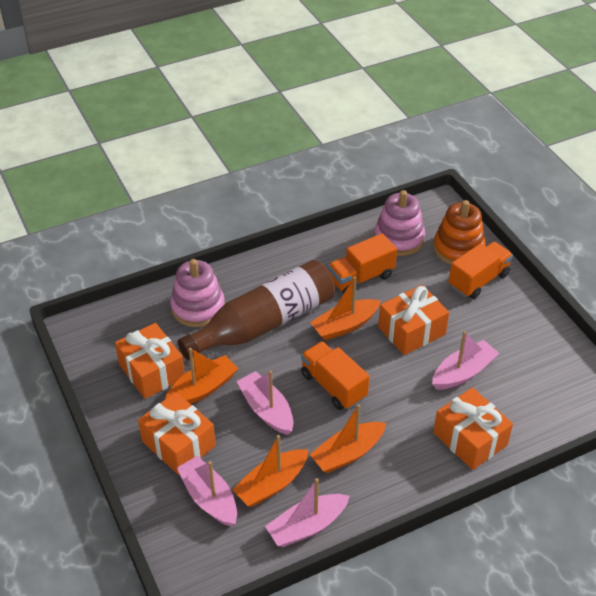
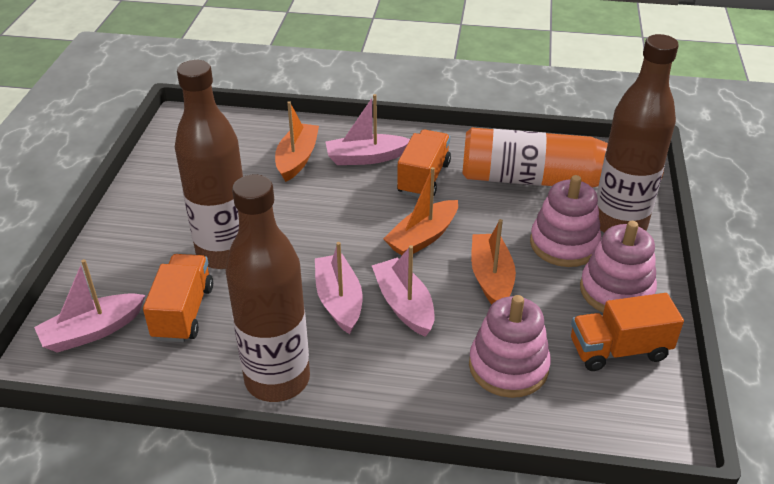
brown bottle: [178,260,335,360] = 1 -> [175,60,243,269] [225,175,310,402] [597,34,679,233] = 3
orange boat: [165,348,239,404] [232,435,308,507] [309,404,386,473] [310,276,381,340] = 4 -> [275,101,319,182] [383,167,458,255] [471,219,516,305] = 3
orange bottle: none = 0 -> [462,128,664,188] = 1
orange gift: [115,323,185,399] [138,392,216,475] [378,285,449,355] [433,388,513,470] = 4 -> none = 0
orange stacking toy: [433,200,486,265] = 1 -> none = 0
pink stacking toy: [170,259,225,327] [374,190,425,256] = 2 -> [469,295,551,398] [530,175,602,267] [580,221,657,312] = 3

